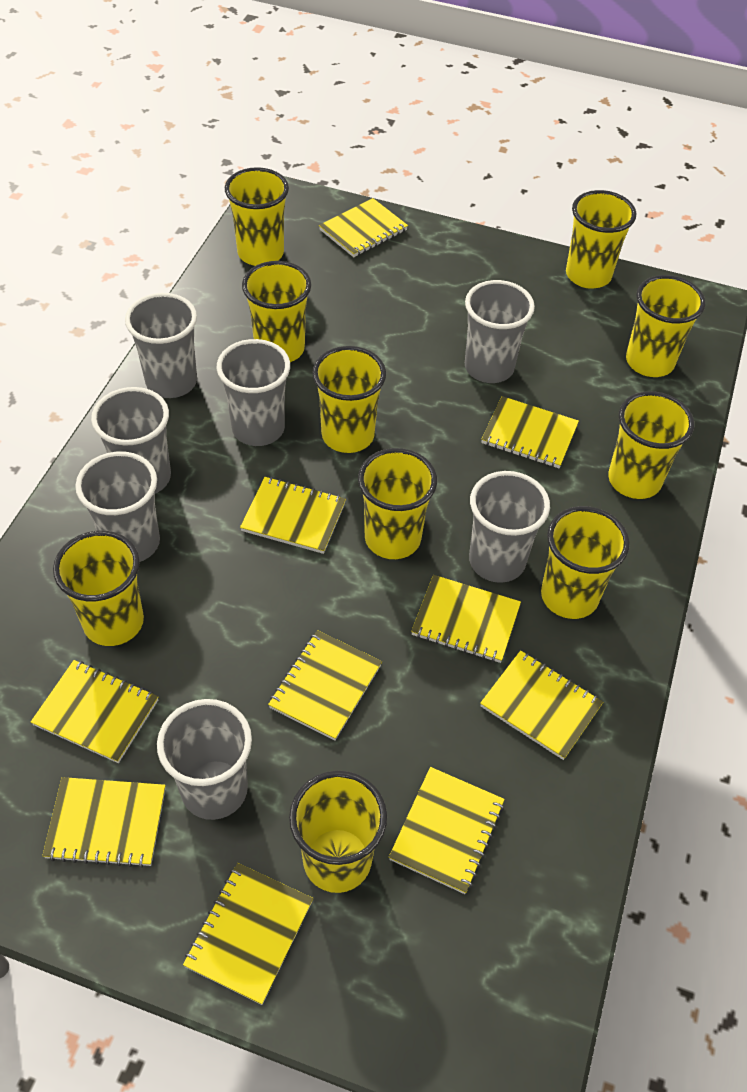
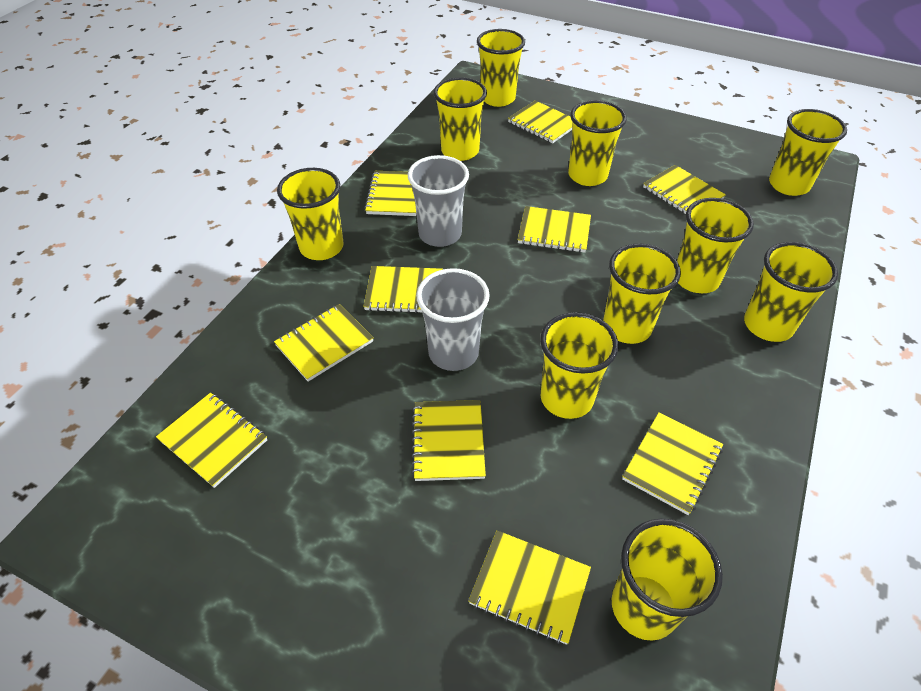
grey cup: [75,451,160,562] [91,387,171,494] [125,293,197,398] [157,699,252,820] [216,339,290,446] [465,280,535,383] [469,471,550,583] = 7 -> [408,155,469,247] [416,268,490,371] = 2

